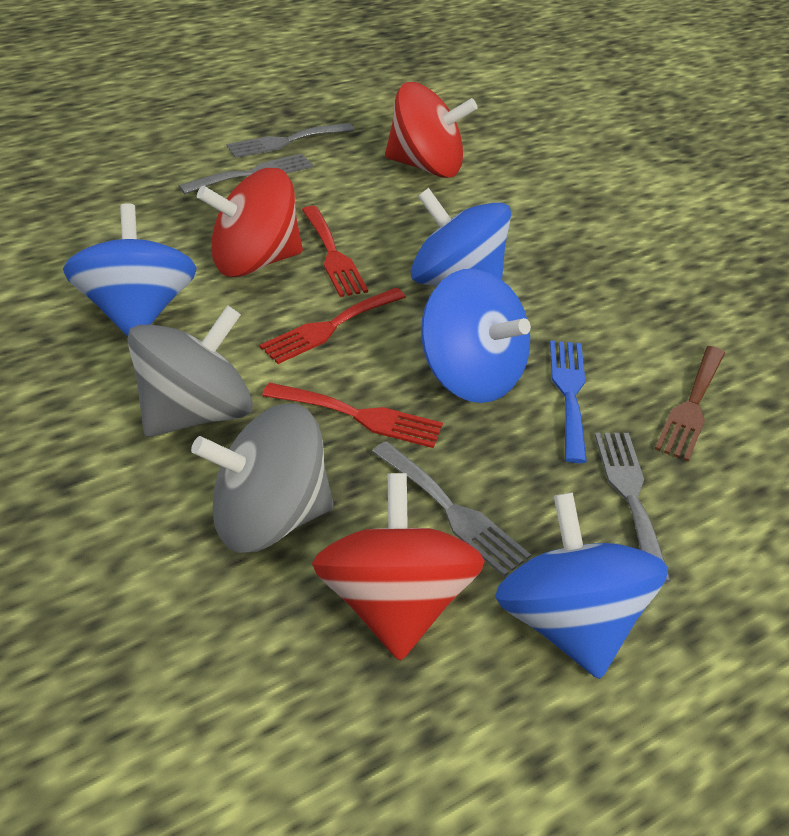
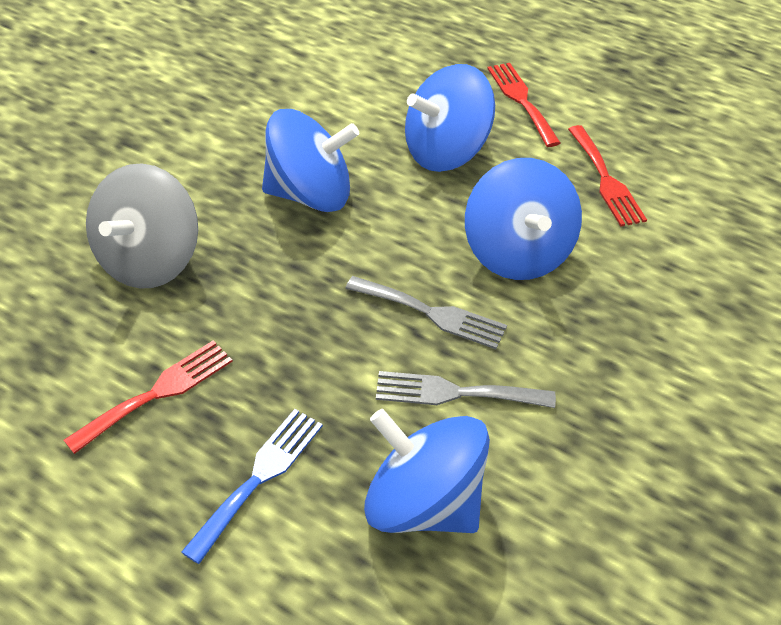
brown fork: [655,346,725,462] = 1 -> none = 0
grey fork: [179,153,313,194] [226,123,354,158] [372,441,531,577] [595,433,671,583] = 4 -> [345,276,507,349] [376,371,556,408] = 2
grey spinning top: [127,305,253,437] [191,403,334,553] = 2 -> [86,163,198,289] = 1
red spinning top: [197,168,303,277] [312,473,485,661] [385,82,478,178] = 3 -> none = 0

